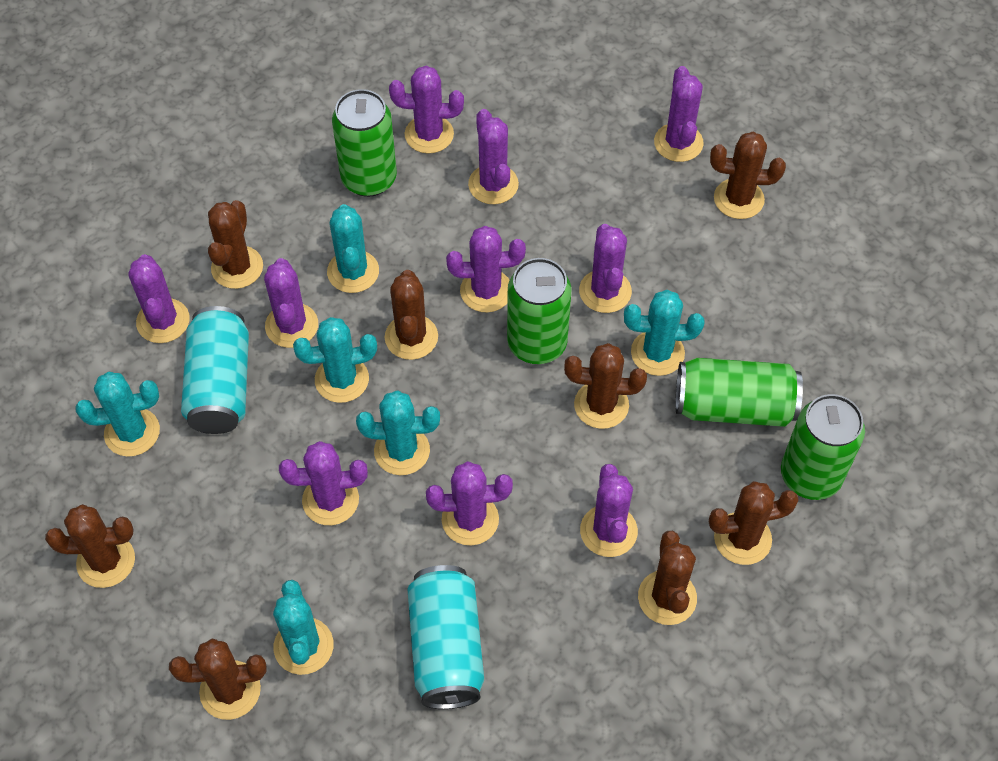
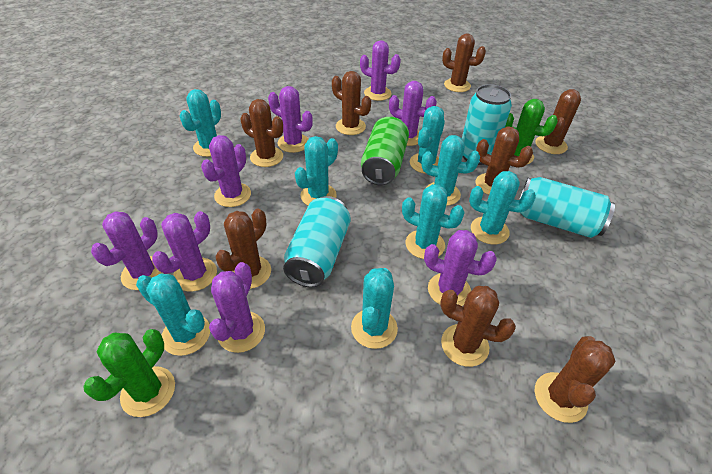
green cactus: none = 0 -> [83,329,175,417] [505,99,558,164] = 2
green can: [332,89,397,197] [507,258,572,364] [676,358,803,427] [781,394,865,500] = 4 -> [361,117,409,185] = 1
purple cactus: [128,254,190,343] [264,258,318,348] [279,441,368,525] [389,66,464,154] [426,461,513,545] [446,226,526,312] [468,109,519,204] [579,224,632,313] [580,464,638,557] [654,66,704,162] = 10 -> [91,211,164,290] [152,211,217,292] [201,135,251,207] [209,262,265,353] [268,86,313,153] [360,40,401,101] [389,81,437,146] [424,230,497,306] = 8
turquoise cactus: [75,372,160,457] [273,580,334,675] [293,317,377,403] [327,204,379,293] [356,390,440,475] [624,290,705,376] = 6 -> [136,273,210,356] [180,89,221,157] [295,136,338,205] [351,268,398,349] [402,184,465,259] [410,106,445,174] [421,135,480,206] [469,171,536,245] = 8
turquoise can: [181,306,249,434] [407,565,484,709] = 2 -> [283,196,351,287] [462,84,512,165] [519,177,615,238] = 3

